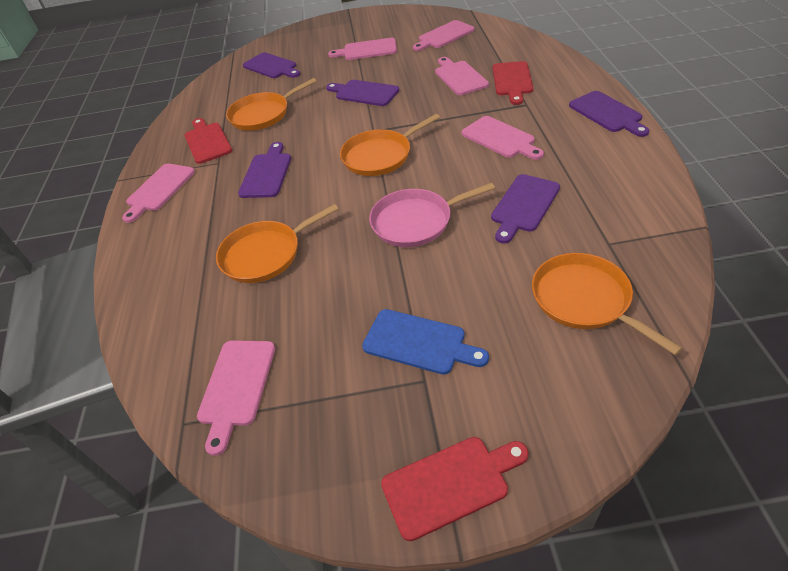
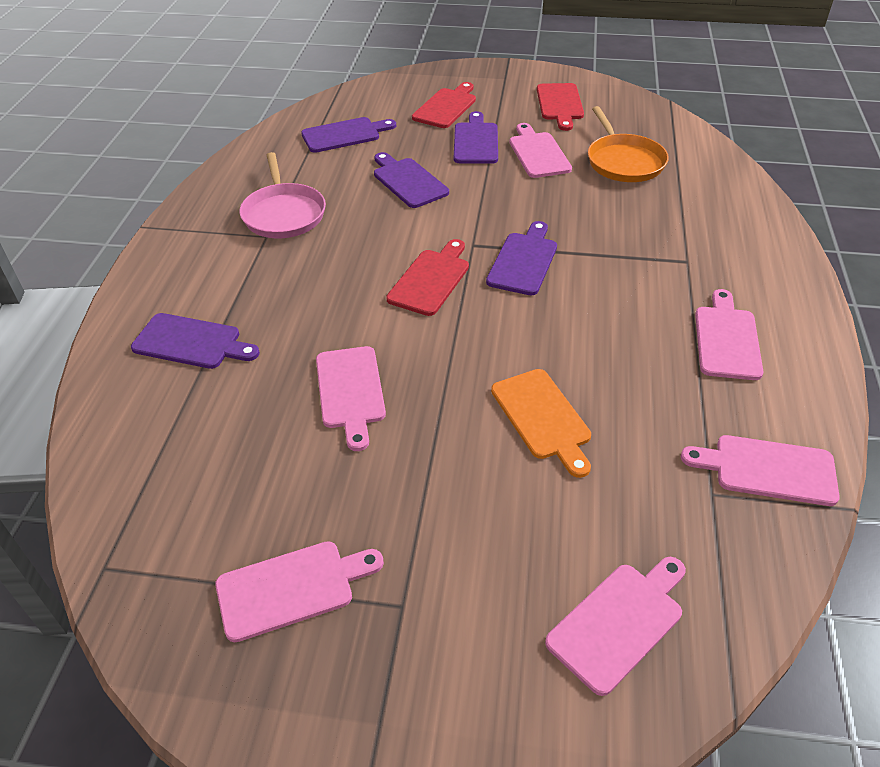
blue cutting board: [362,309,489,374] = 1 -> none = 0
orange cutting board: none = 0 -> [491,369,591,478] = 1
orange pan: [216,204,339,283] [226,78,317,131] [340,114,440,176] [532,253,682,355] = 4 -> [588,106,669,182] = 1

